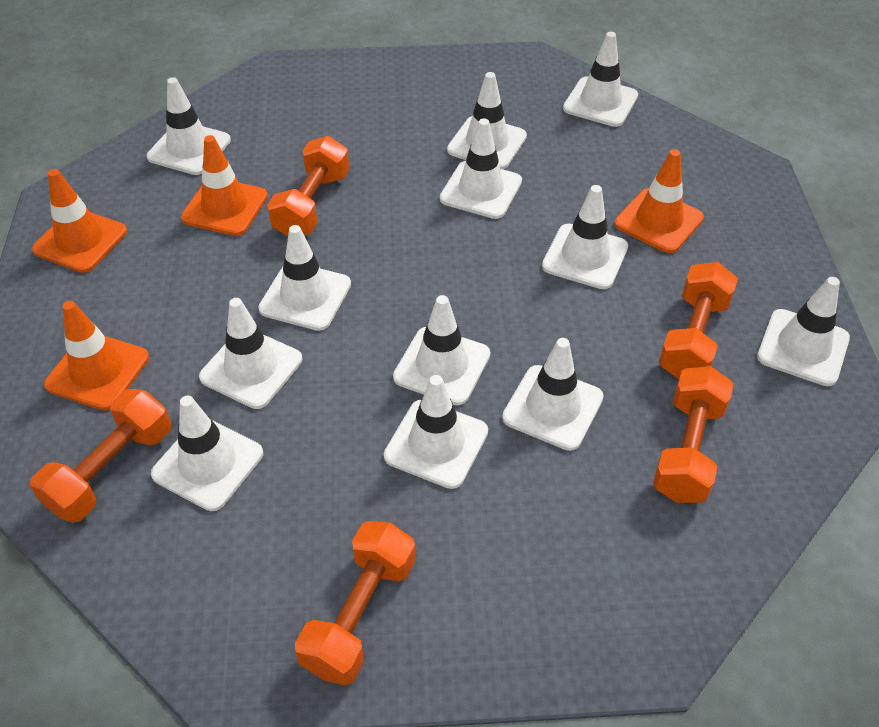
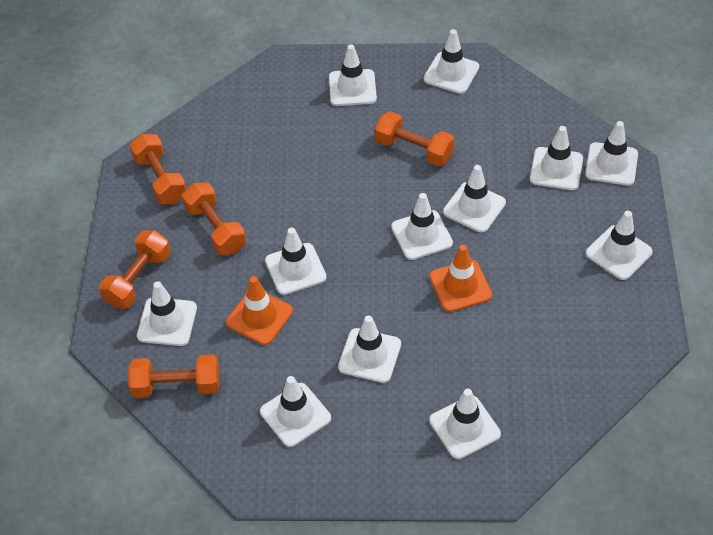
orange traffic cone: [32,169,127,273] [44,301,149,410] [181,135,268,236] [614,149,704,253] = 4 -> [226,276,293,345] [429,245,492,312] = 2

